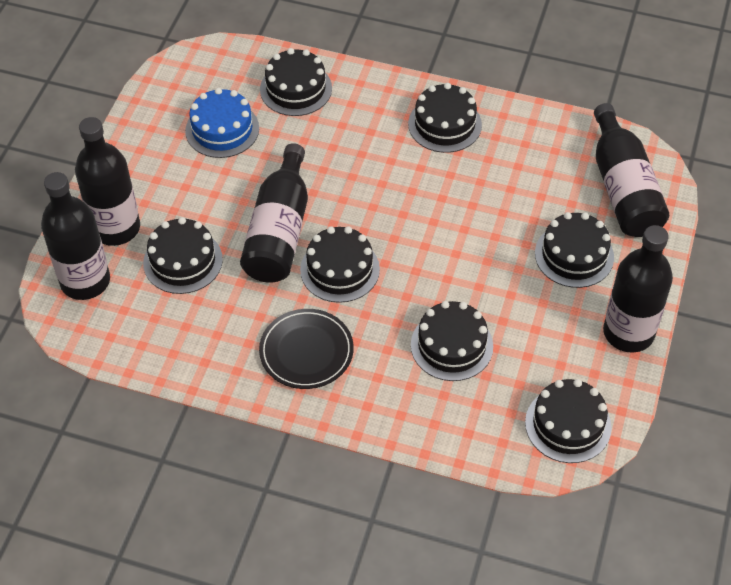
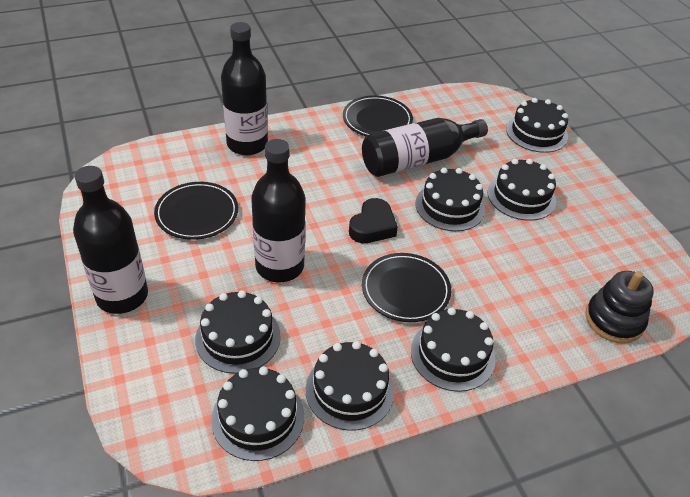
black bottle: [41,172,110,300] [75,117,140,246] [240,143,308,283] [594,103,669,237] [603,225,673,353] = 5 -> [73,166,148,314] [221,22,268,155] [251,139,305,282] [362,118,488,177] = 4
black heart: none = 0 -> [349,198,398,243] = 1
black plate: [259,309,354,389] = 1 -> [154,182,238,240] [343,95,413,136] [362,253,451,322] = 3
black stacking toy: none = 0 -> [585,271,654,343] = 1
blue cake: [185,88,259,158] = 1 -> none = 0

